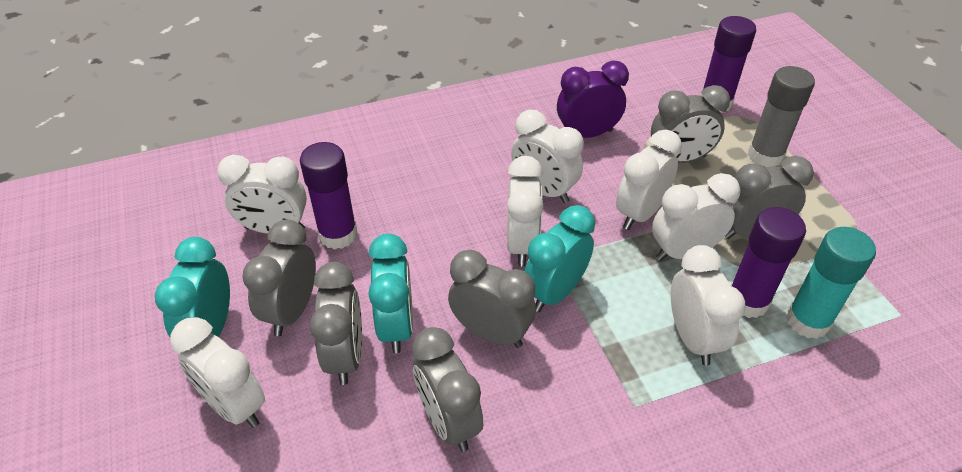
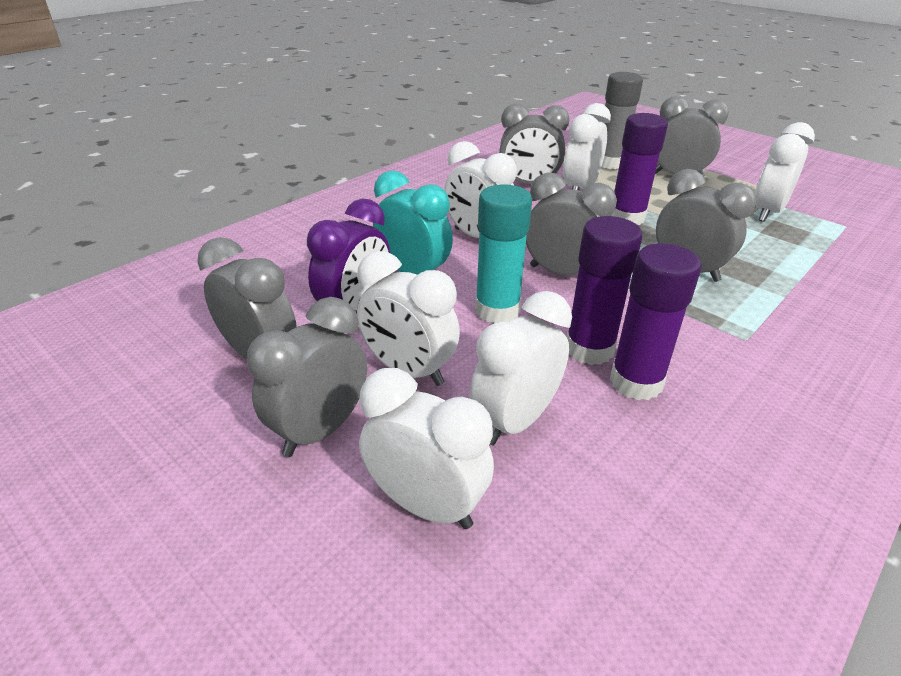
turquoise clock: [155,237,230,337] [368,234,413,353] [524,205,595,312] = 3 -> [373,170,453,275] = 1
white clock: [170,317,265,428] [217,155,307,234] [507,156,544,266] [511,110,584,203] [616,129,682,230] [652,173,741,261] [671,245,746,366] = 7 -> [357,251,460,386] [359,368,494,529] [444,141,517,238] [470,291,572,445] [563,103,611,191] [755,122,815,222] = 6

